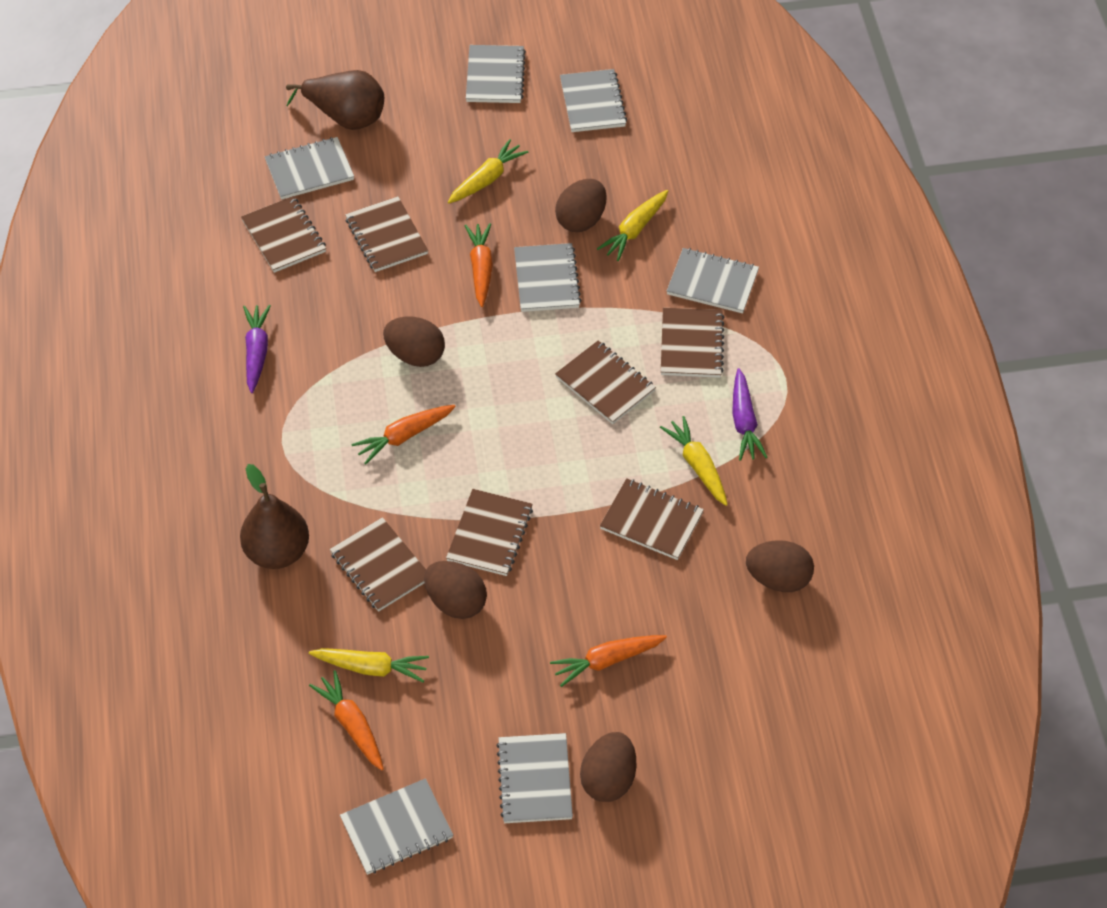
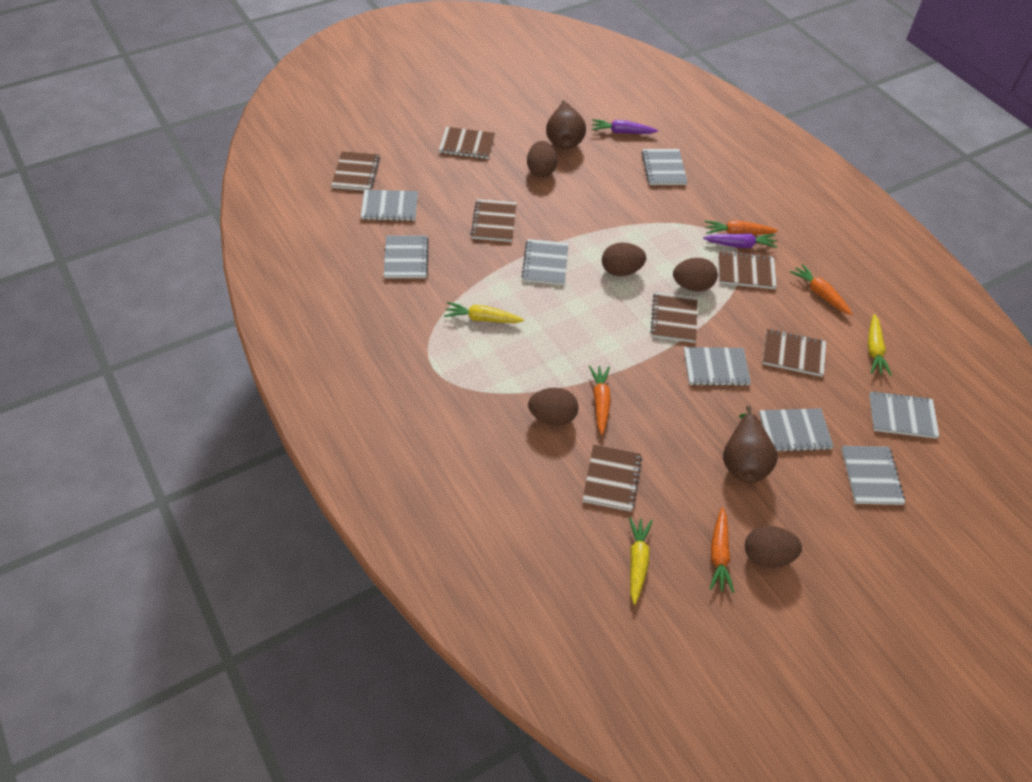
grey notebook: [265,137,354,200] [340,778,453,875] [466,45,526,103] [496,733,573,823] [514,243,581,312] [560,69,627,132] [667,248,759,313] = 7 -> [361,190,418,221] [384,235,429,278] [521,239,568,285] [642,149,688,185] [684,347,751,386] [759,408,834,452] [841,446,905,505] [869,391,939,439] = 8
yellow carrot: [309,648,429,683] [448,139,529,203] [597,190,668,261] [660,416,728,506] = 4 -> [444,302,524,323] [629,517,653,605] [868,314,892,376] = 3

